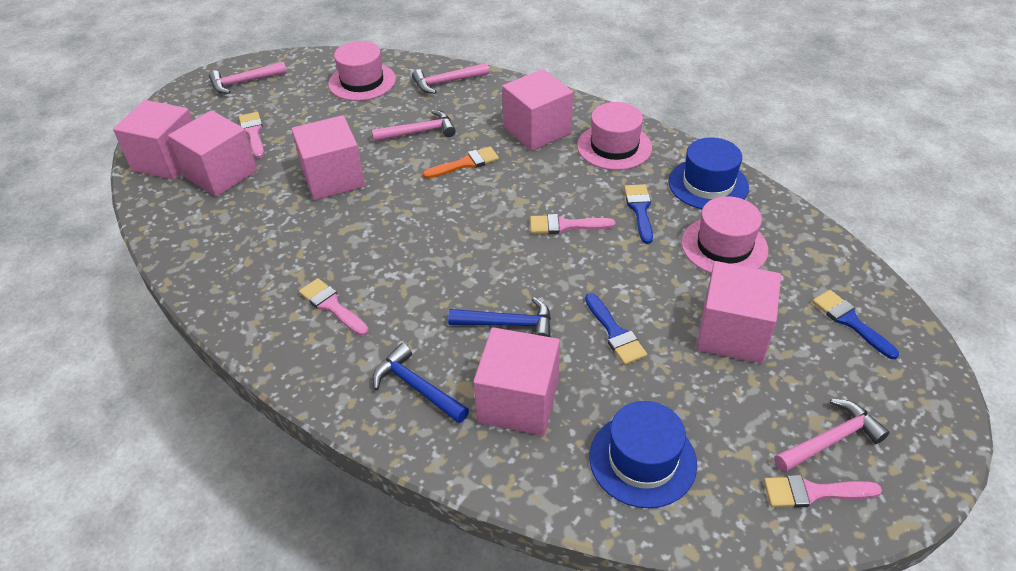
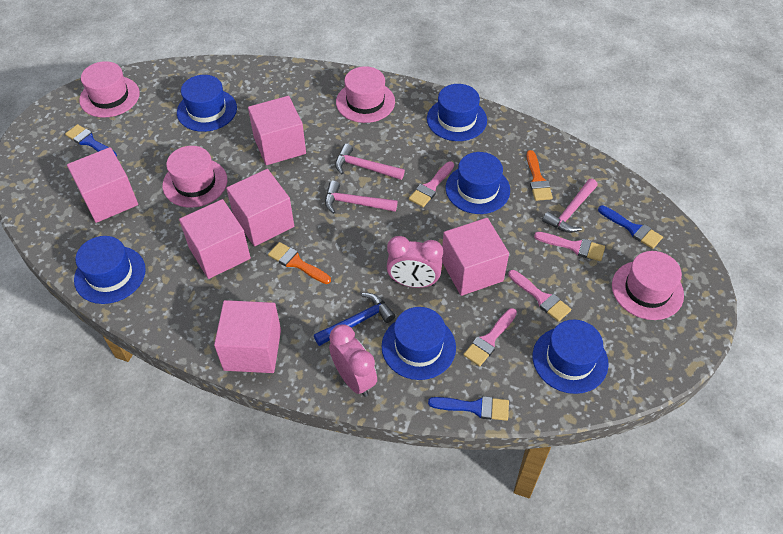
blue hammer: [372,343,469,423] [448,297,551,337] = 2 -> [314,293,395,346] = 1
blue hat: [589,401,697,508] [669,138,749,209] = 2 -> [74,236,146,304] [177,75,237,132] [382,307,456,380] [427,84,487,141] [446,152,510,214] [533,320,609,394] = 6
orange brush: [422,146,499,179] = 1 -> [268,242,331,284] [527,150,553,201] = 2
pink clock: none = 0 -> [329,325,377,397] [387,236,443,288] = 2
pink hammer: [209,62,287,94] [372,110,456,142] [412,63,489,94] [774,399,889,473] = 4 -> [325,181,398,214] [335,144,405,180] [542,179,598,233] = 3
pink hat: [328,41,396,101] [577,102,652,170] [681,196,768,273] = 3 -> [79,61,140,118] [162,146,227,208] [336,66,395,123] [612,251,684,320] = 4

